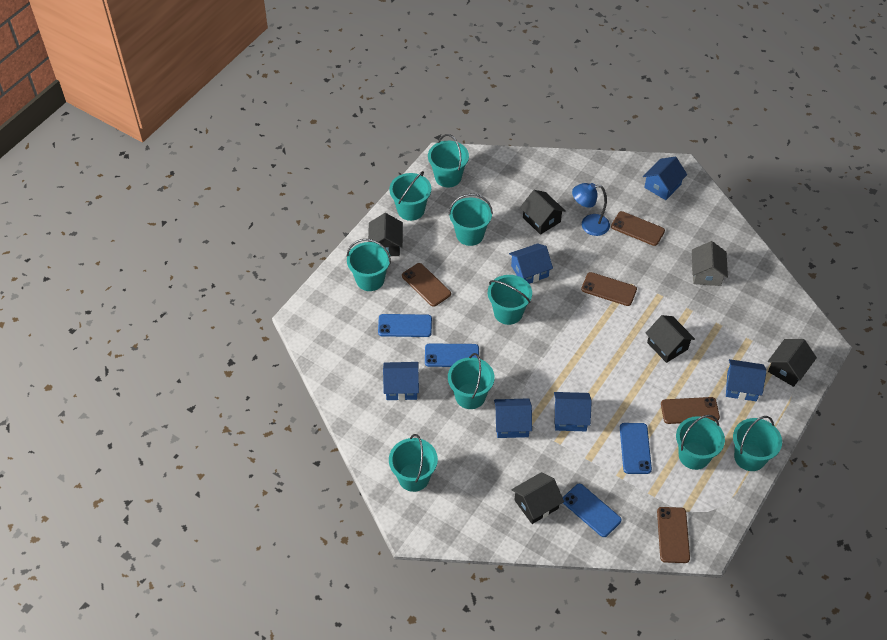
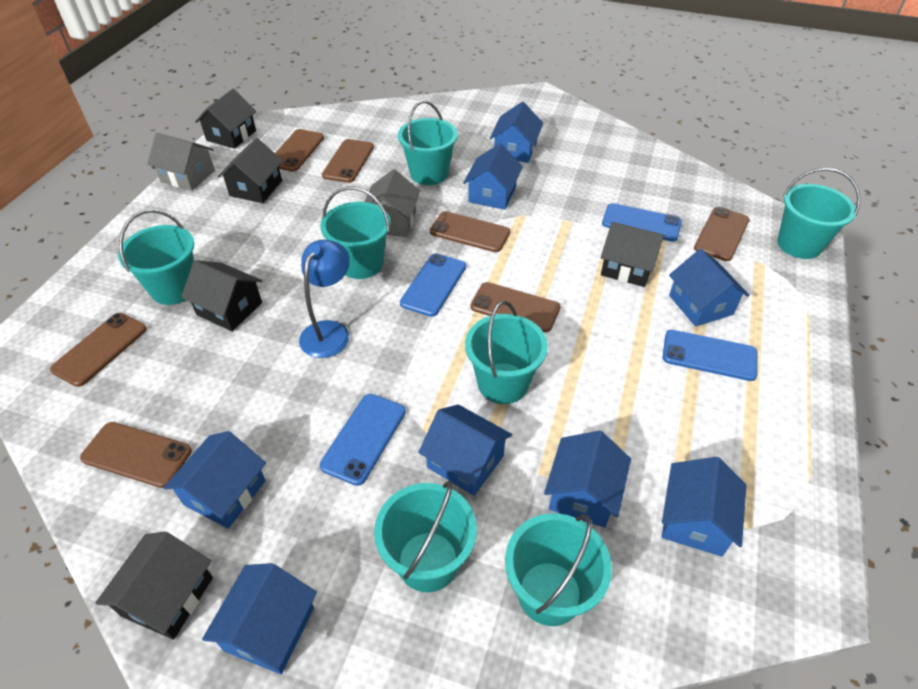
blue house: [383,362,419,401] [494,398,532,438] [509,243,553,284] [554,392,592,431] [643,157,687,200] [726,359,767,401] = 6 -> [164,431,266,528] [202,563,317,674] [418,404,512,496] [463,144,523,210] [490,102,543,163] [544,430,631,528] [662,457,747,557] [669,249,749,327] = 8
brown phone: [402,263,451,307] [581,272,637,306] [611,211,665,246] [657,507,690,563] [661,397,720,424] = 5 -> [50,313,147,387] [80,422,192,488] [275,129,324,171] [322,139,374,183] [430,211,510,252] [471,282,560,332] [694,207,750,261] = 7
grey house: [692,241,728,286] = 1 -> [147,133,215,191] [365,169,420,237] = 2
turquoise bucket: [346,239,391,291] [389,171,431,221] [389,434,438,492] [428,134,469,187] [448,353,495,409] [449,193,493,246] [488,275,532,325] [676,415,725,470] [733,416,782,471] = 9 -> [118,209,194,305] [320,186,391,279] [374,480,477,593] [398,101,458,185] [465,301,548,404] [505,513,612,626] [777,167,860,259] = 7

